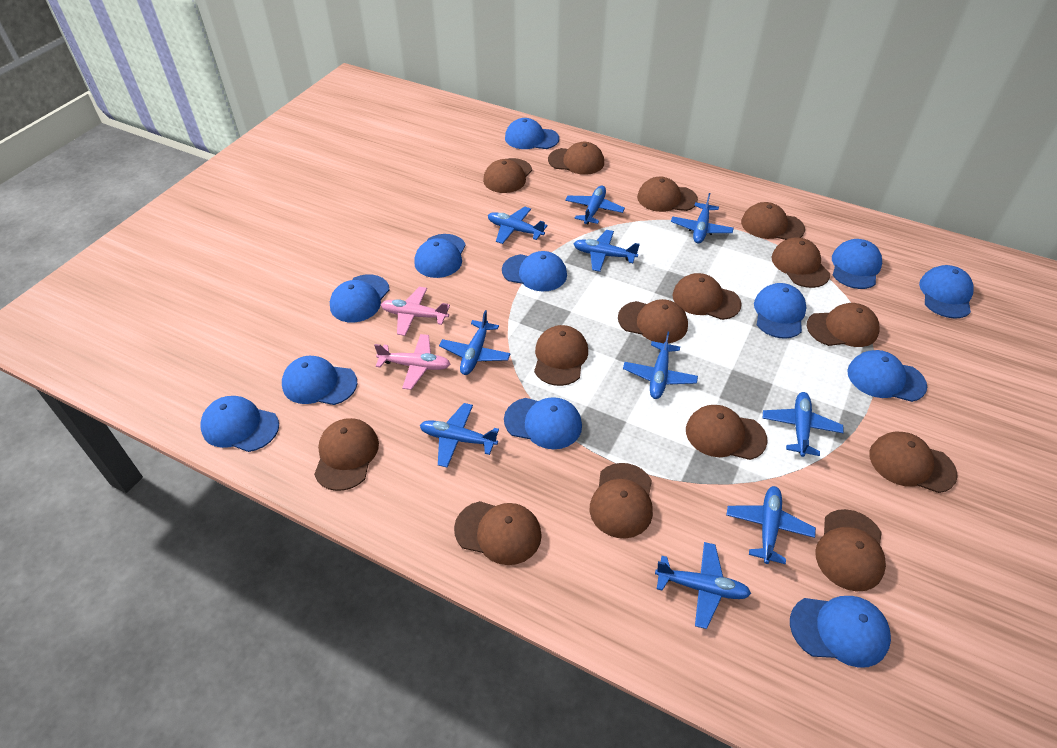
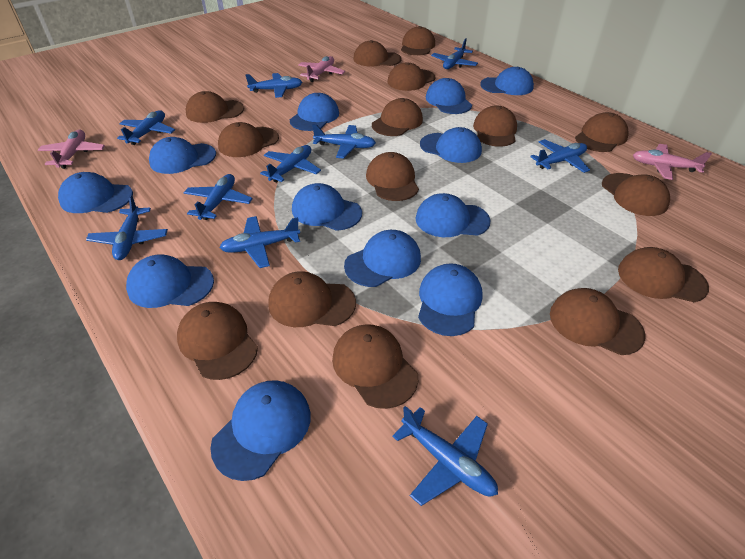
pink plane: [374,334,451,390] [381,287,450,336] = 2 -> [38,130,105,169] [298,56,345,82] [633,144,712,180] = 3

